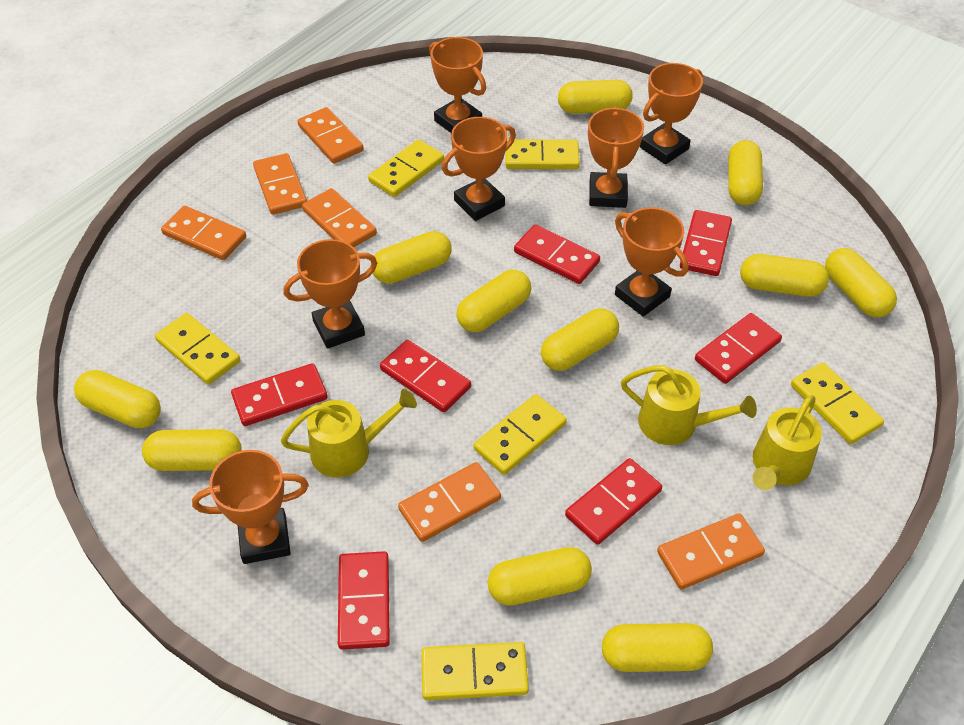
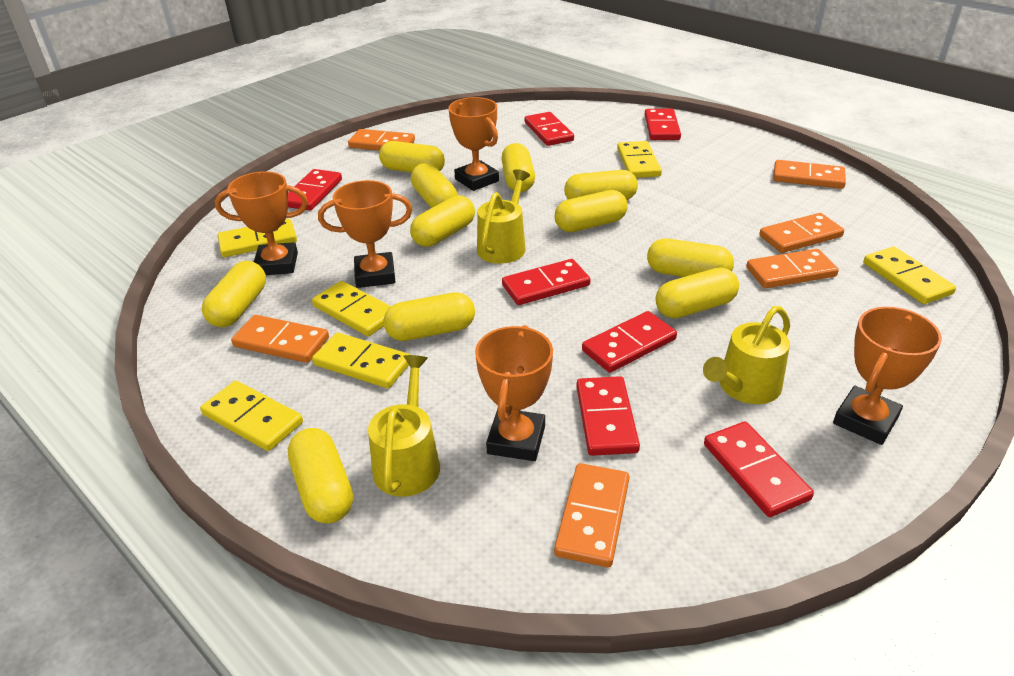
orange trophy: [192,450,309,564] [283,239,377,349] [429,37,486,133] [442,117,516,221] [588,107,644,208] [615,207,688,317] [640,63,703,165] = 7 -> [215,171,308,275] [318,180,412,288] [448,97,499,191] [475,325,553,461] [833,307,942,445] = 5

